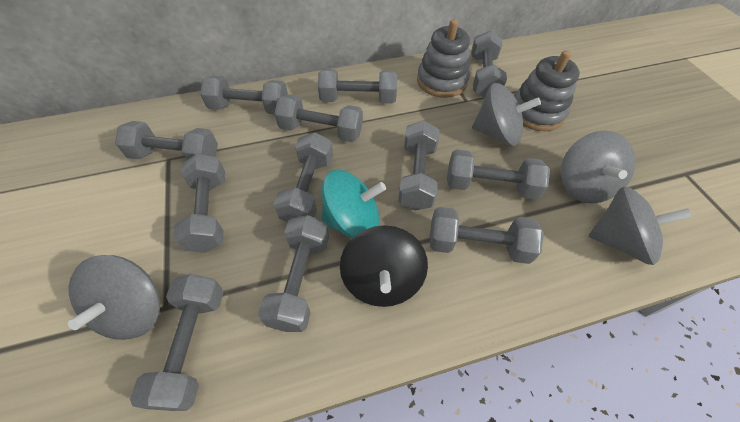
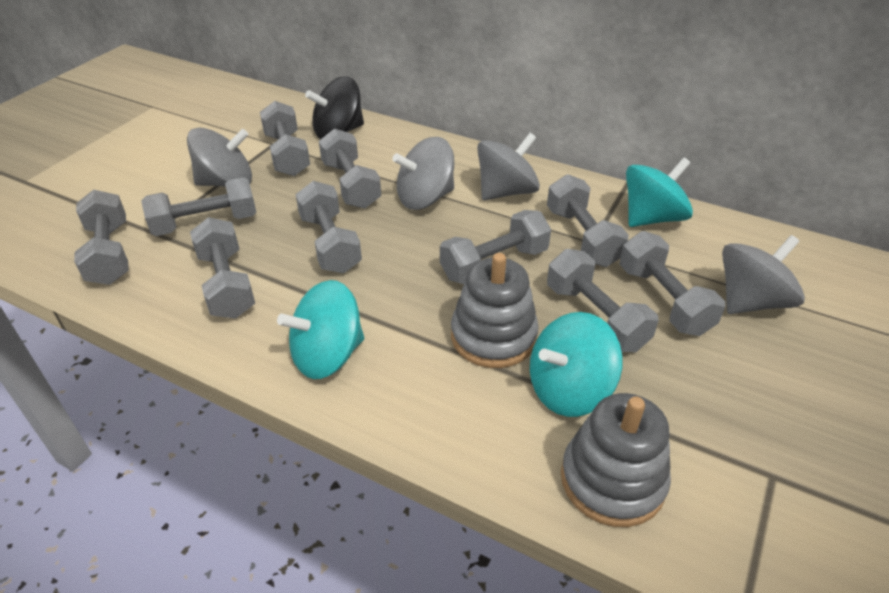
grey dumbbell: [115,121,218,160] [130,274,223,411] [173,153,225,253] [200,76,288,114] [258,215,329,332] [274,94,363,142] [274,132,333,222] [318,69,397,103] [398,120,440,211] [430,207,544,264] [447,149,550,200] [471,30,507,98] = 12 -> [74,190,129,285] [141,177,256,236] [190,217,255,319] [260,101,310,176] [295,181,362,273] [319,128,381,209] [440,210,551,284] [547,174,629,267] [547,249,659,352] [620,231,725,336] = 10
turquoise spinning top: [322,170,386,239] = 1 -> [277,280,364,379] [530,312,623,417] [626,157,693,227] = 3

